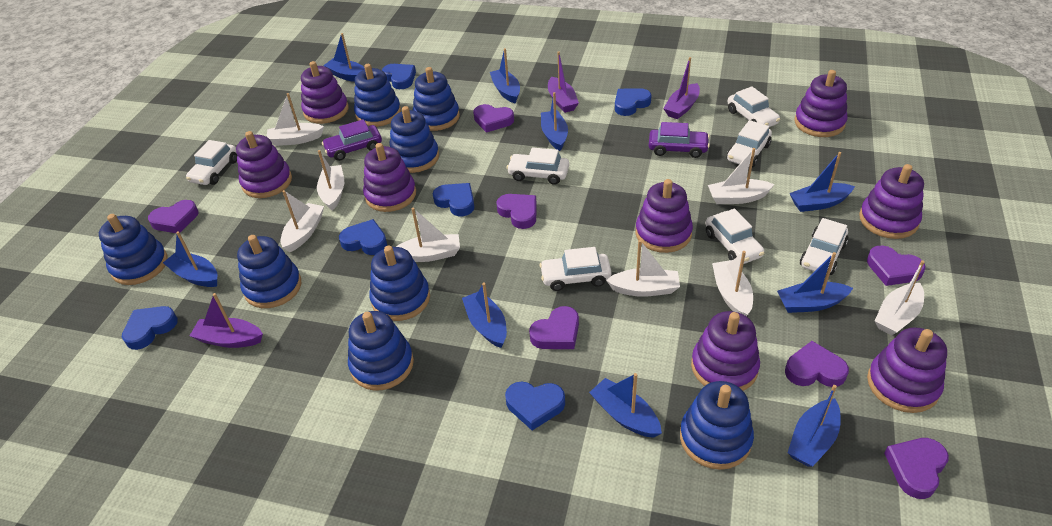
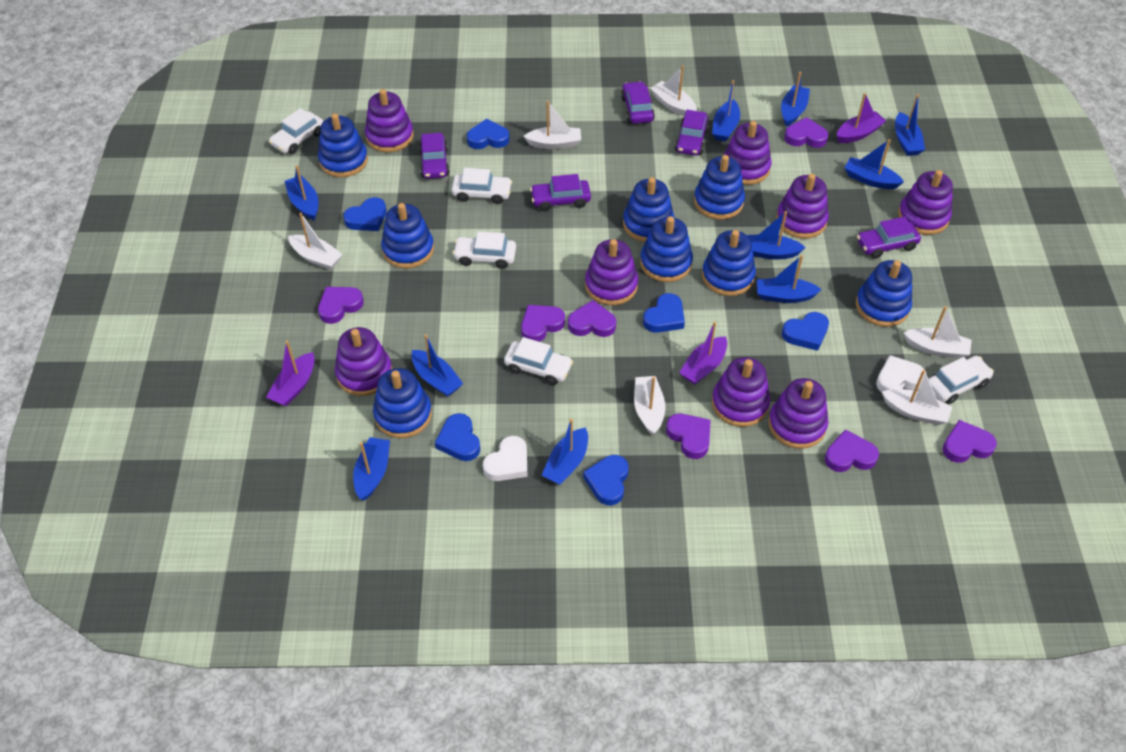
blue boat: [163,231,217,287] [323,33,365,82] [462,282,507,348] [490,48,520,103] [541,92,568,151] [589,373,662,438] [777,252,853,313] [788,385,841,467] [789,152,855,212] = 9 -> [285,165,318,221] [353,437,390,501] [411,334,463,397] [541,419,588,485] [712,80,740,142] [747,211,806,260] [757,255,822,303] [781,72,810,127] [845,139,904,189] [895,94,925,156] = 10
purple car: [322,119,382,161] [649,122,710,158] = 2 -> [419,133,450,179] [530,174,591,211] [621,81,655,124] [675,110,709,156] [857,217,921,259] = 5
white boat: [267,93,324,146] [280,190,324,253] [317,150,344,211] [396,208,460,262] [606,240,680,297] [708,148,775,204] [712,251,753,316] [875,260,925,335] = 8 -> [288,213,343,270] [524,101,581,149] [634,376,665,435] [651,65,697,116] [882,370,952,425] [903,306,972,359] = 6
white car: [186,140,237,185] [506,147,569,185] [539,247,611,291] [706,208,764,264] [727,86,780,127] [727,120,772,167] [800,218,848,275] = 7 -> [269,108,323,154] [452,168,512,204] [453,231,516,269] [504,337,573,385] [929,356,994,404] = 5
white heart: none = 0 -> [483,436,527,481] [876,355,927,392] = 2

